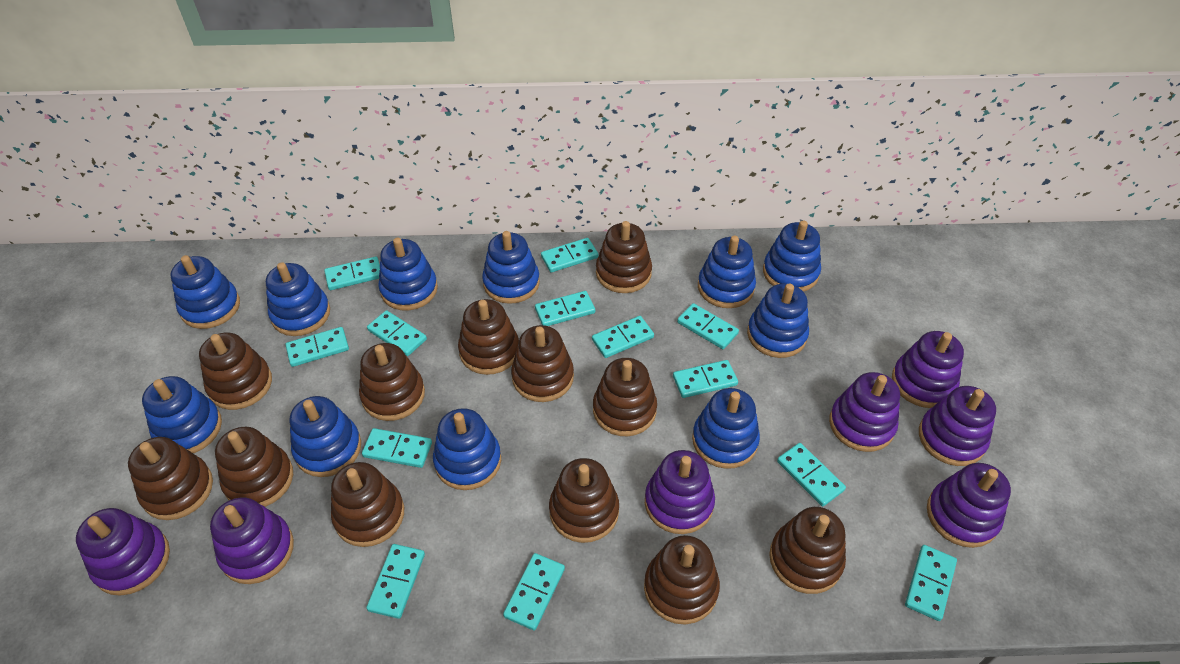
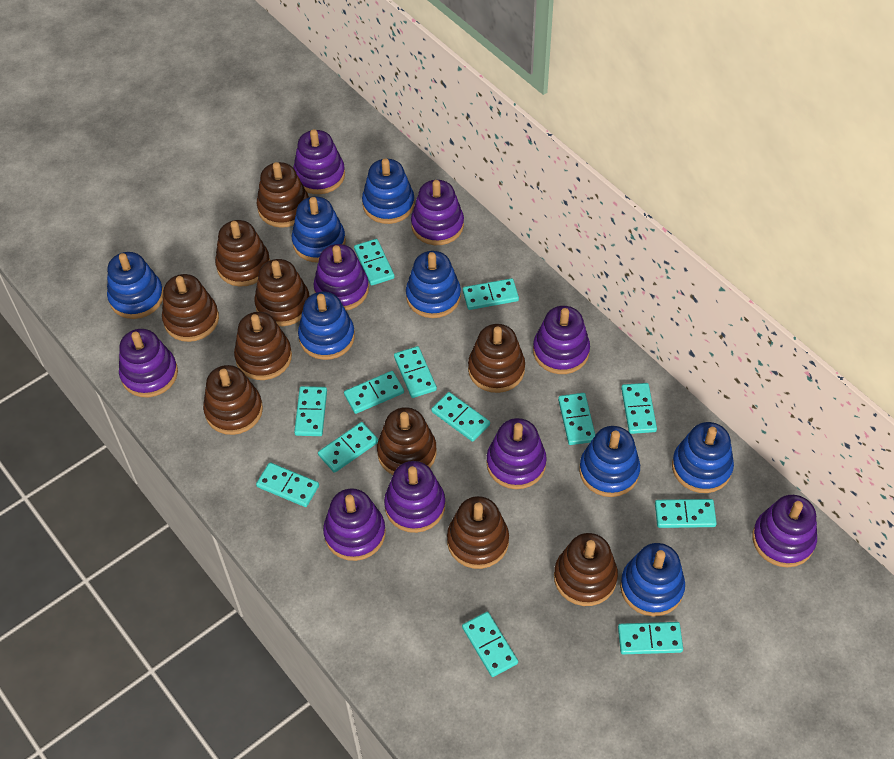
blue stacking toy: [142,376,222,453] [171,255,240,329] [266,262,330,336] [290,396,361,477] [378,238,438,310] [433,408,501,490] [482,231,540,304] [692,388,760,469] [698,235,756,308] [747,283,809,358] [763,221,821,292] = 11 -> [107,252,164,319] [292,196,346,262] [298,292,355,360] [362,158,415,224] [406,251,461,318] [579,426,640,497] [620,543,685,617] [672,422,734,493] = 8
brown stacking toy: [128,437,213,520] [199,333,272,410] [215,427,293,507] [331,462,404,547] [359,343,425,421] [458,299,519,375] [511,325,574,402] [549,458,619,543] [593,358,657,436] [596,221,652,293] [644,535,720,624] [769,507,846,594] = 12 -> [162,274,219,342] [203,365,263,435] [215,220,270,287] [234,312,292,380] [254,259,309,326] [257,162,309,228] [377,407,437,475] [447,496,509,569] [468,324,525,393] [554,533,618,606] = 10
purple stacking toy: [76,508,170,596] [210,497,294,584] [645,450,715,534] [829,372,900,452] [892,331,964,408] [919,386,996,466] [927,463,1011,548] = 7 -> [119,329,178,397] [293,129,345,194] [313,244,369,311] [323,488,386,561] [384,461,445,533] [411,180,464,245] [486,418,547,489] [533,306,590,374] [752,495,817,567] = 9

